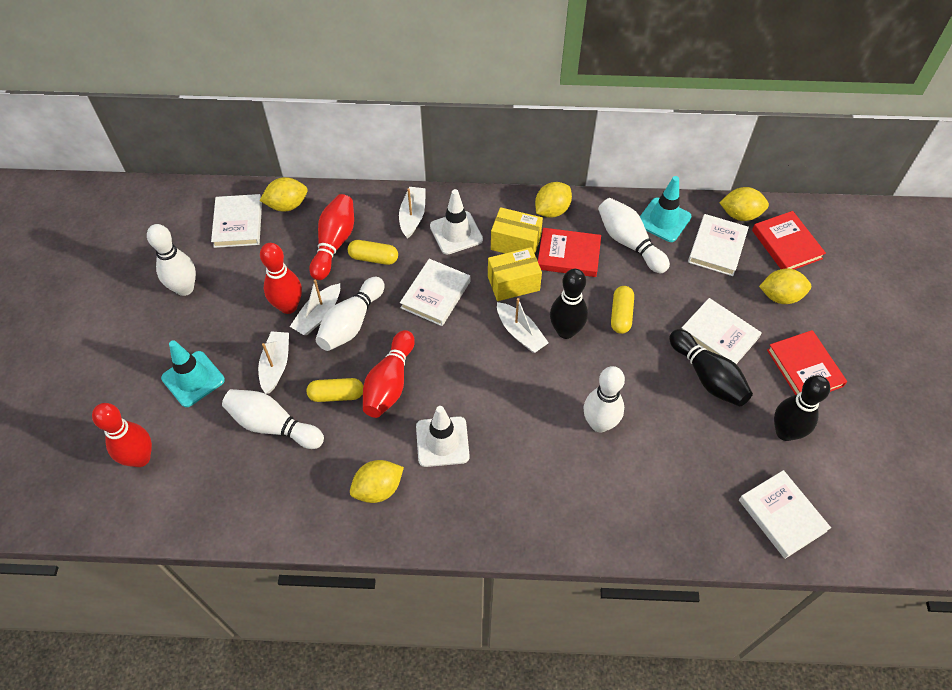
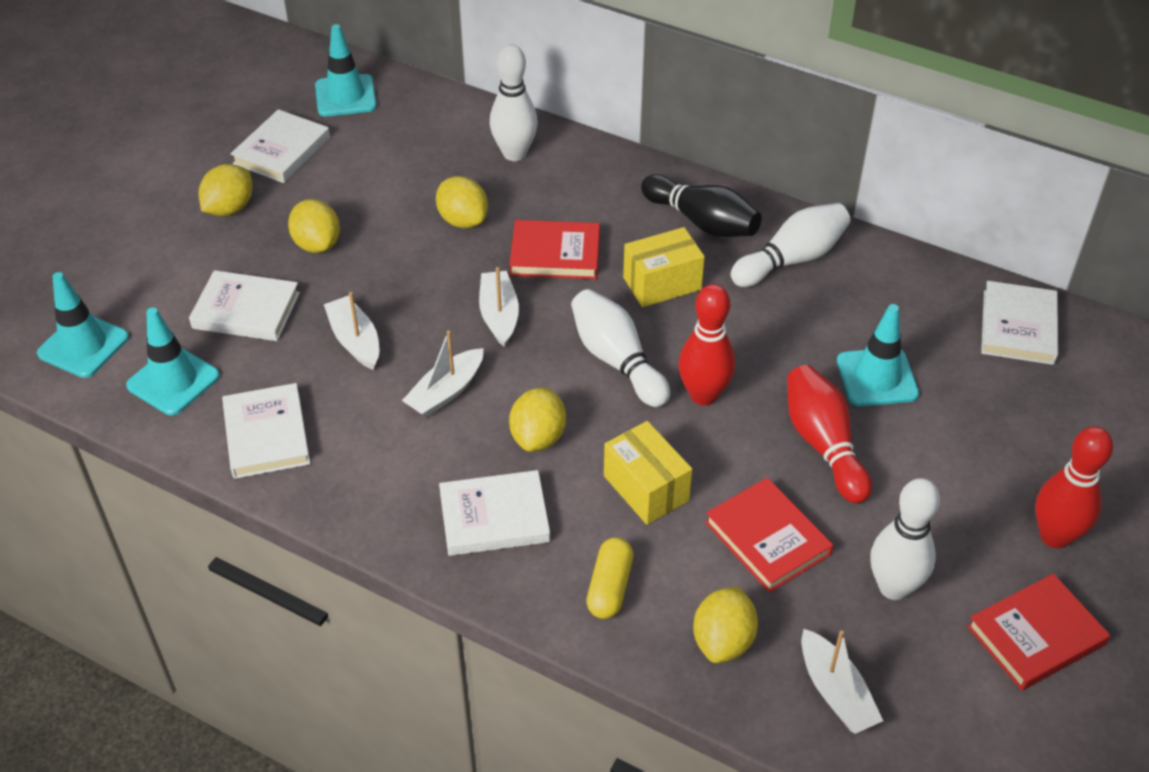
black bowling pin: [550,269,588,339] [669,329,753,407] [774,375,830,441] = 3 -> [641,174,762,237] = 1
red bowling pin: [92,403,152,467] [260,243,302,314] [309,194,354,280] [363,330,415,418] = 4 -> [678,284,735,406] [787,365,872,503] [1035,426,1113,548] = 3
turquoise traffic cone: [161,340,225,407] [640,176,692,242] = 2 -> [37,272,129,378] [126,308,220,415] [315,24,377,117] [837,304,919,406] = 4
white bowling pin: [147,224,196,296] [222,389,324,449] [315,277,384,351] [583,366,625,432] [598,198,670,273] = 5 -> [490,44,538,161] [571,289,670,407] [731,203,851,287] [870,478,940,600] = 4
white traffic cone: [416,406,470,467] [430,189,483,255] = 2 -> none = 0
yellow capsule: [307,378,363,402] [348,240,398,265] [611,286,634,334] = 3 -> [586,537,633,619] = 1

